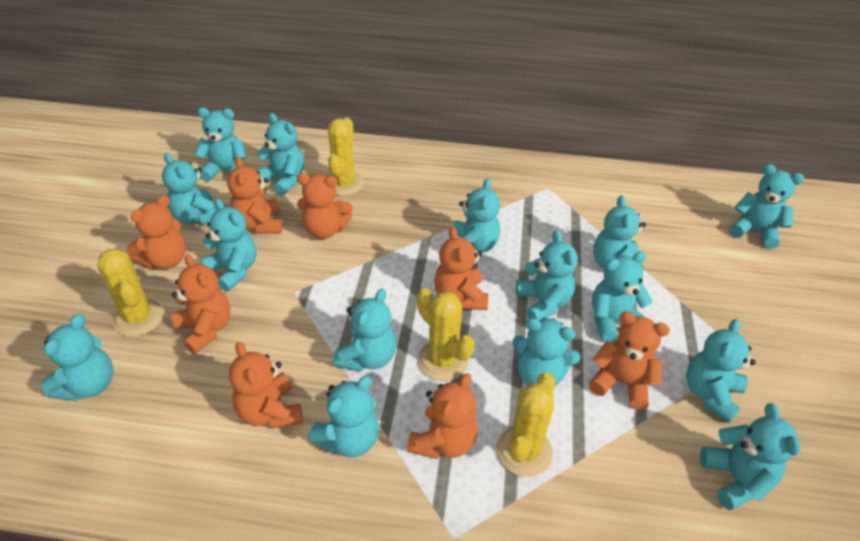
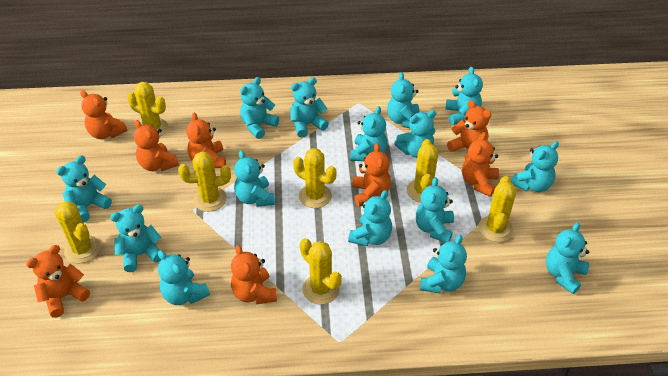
yellow cactus: [97,248,164,337] [328,117,364,196] [417,288,475,381] [496,372,555,477] = 4 -> [55,201,101,263] [127,82,168,136] [178,151,231,212] [293,148,336,208] [300,238,342,304] [407,139,438,203] [478,176,516,242] = 7

